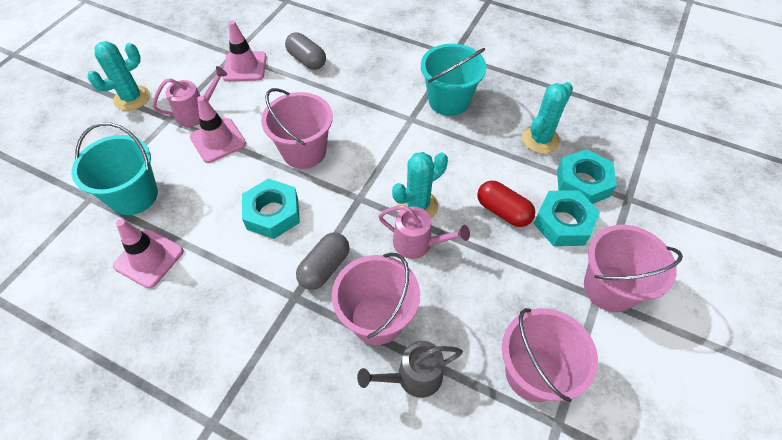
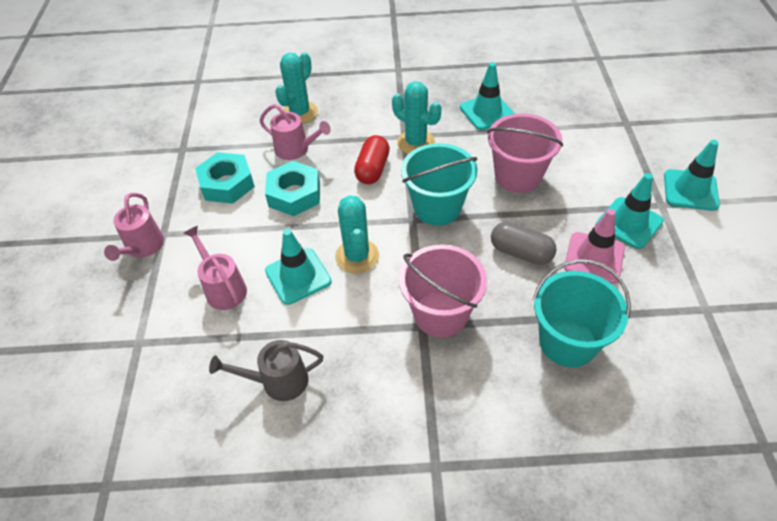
grey capsule: [285,32,326,70] [296,233,349,290] = 2 -> [491,222,557,265] = 1
pink bucket: [261,88,333,169] [332,253,420,345] [502,308,598,402] [584,225,683,312] = 4 -> [399,244,487,338] [487,114,563,193] = 2
pink traffic cone: [113,219,184,288] [190,96,246,163] [222,21,267,81] = 3 -> [564,209,625,284] = 1
pink watering can: [152,66,227,127] [378,205,470,259] = 2 -> [104,193,164,261] [184,226,247,310] [259,104,331,160] = 3
turquoise nut: [242,179,300,239] [534,190,600,246] [557,149,617,204] = 3 -> [195,152,255,204] [265,161,320,216] = 2
turquoise traffic cone: none = 0 -> [265,229,331,305] [460,62,515,130] [596,173,664,249] [664,140,720,211] = 4

